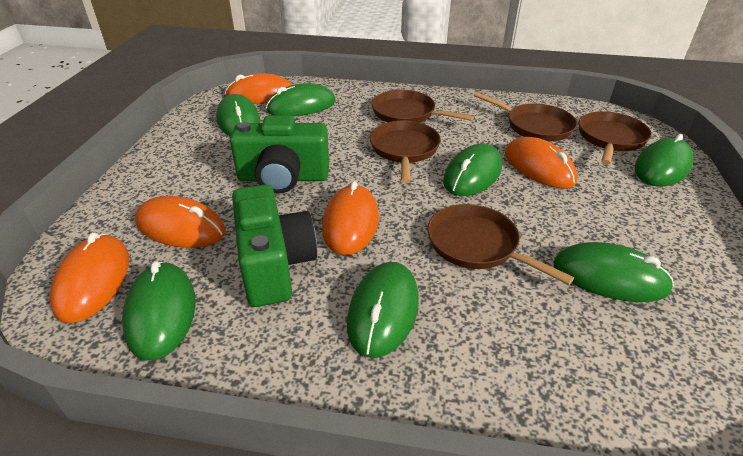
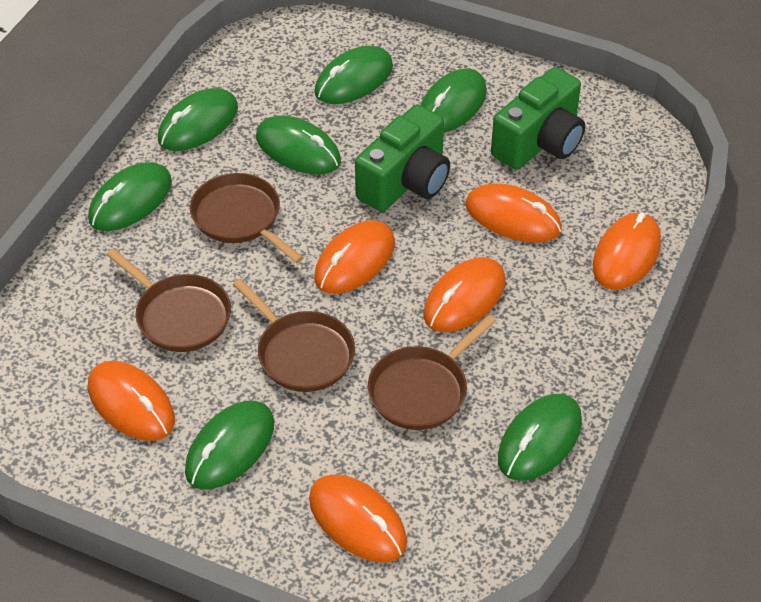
brown pan: [370,121,441,183] [371,90,474,123] [427,204,574,285] [474,92,577,142] [579,111,652,165] = 5 -> [106,248,231,352] [190,173,304,263] [233,279,355,392] [368,315,496,430] = 4
orange mouse: [50,232,129,323] [135,196,226,248] [225,73,292,104] [322,181,379,255] [505,137,578,189] = 5 -> [88,361,175,441] [309,474,407,563] [314,220,395,294] [423,257,505,332] [465,183,562,243] [593,212,661,290] = 6

